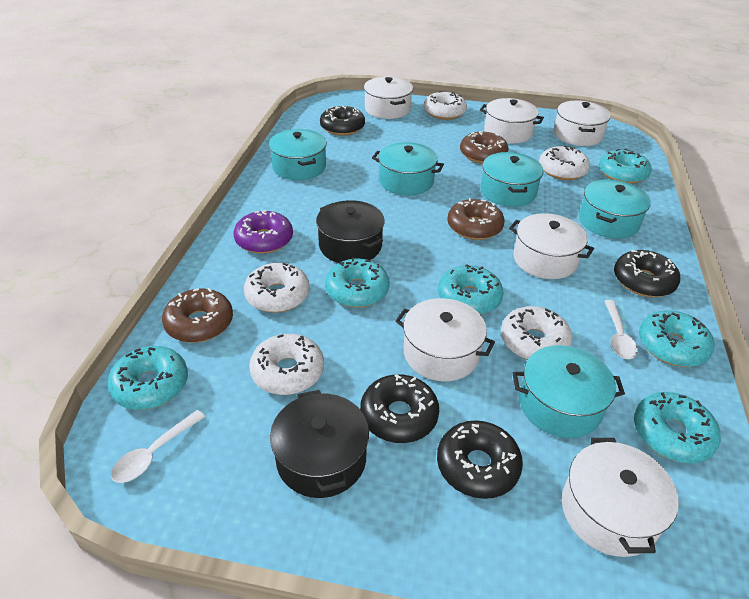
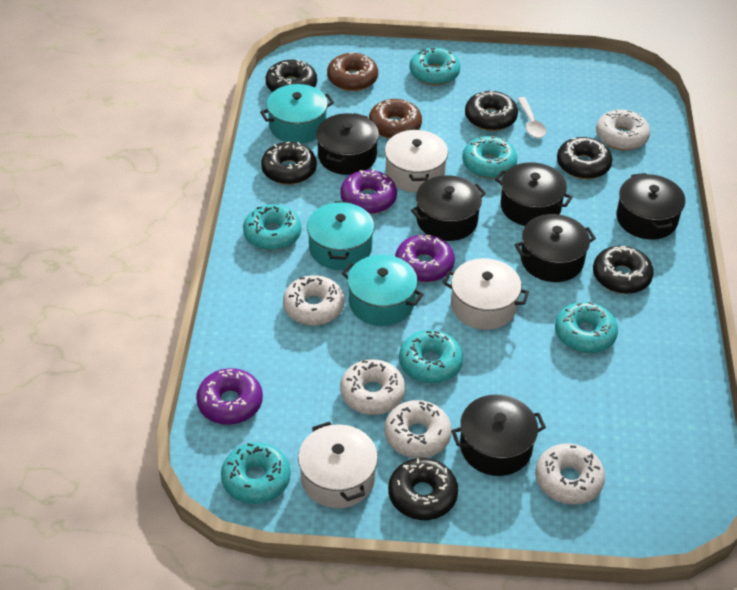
black donut: [320,106,365,136] [360,374,439,443] [437,420,523,499] [614,250,680,297] = 4 -> [261,142,317,185] [266,60,317,92] [388,458,458,520] [465,91,518,131] [557,137,612,179] [593,246,654,294] = 6
black pot: [270,390,369,498] [316,200,385,263] = 2 -> [316,113,379,175] [411,175,486,241] [451,395,546,476] [495,162,573,226] [515,214,596,282] [616,173,685,240] = 6
brown donut: [162,288,233,343] [447,198,504,240] [460,131,509,164] = 3 -> [327,53,378,91] [369,99,422,139] = 2
purple donut: [234,210,293,254] = 1 -> [196,368,263,425] [340,169,397,214] [395,234,455,282] = 3
turquoise pot: [269,129,327,180] [372,142,444,196] [480,152,544,207] [513,345,625,438] [579,179,651,239] = 5 -> [260,84,334,143] [307,201,374,270] [342,255,424,326] = 3
white pot: [364,77,413,119] [395,298,495,381] [480,98,544,144] [509,213,594,279] [554,101,611,146] [562,438,679,557] = 6 -> [298,422,378,508] [385,129,448,192] [443,258,529,330] = 3
white spoon: [111,410,205,483] [604,300,638,359] = 2 -> [517,97,546,138] = 1

